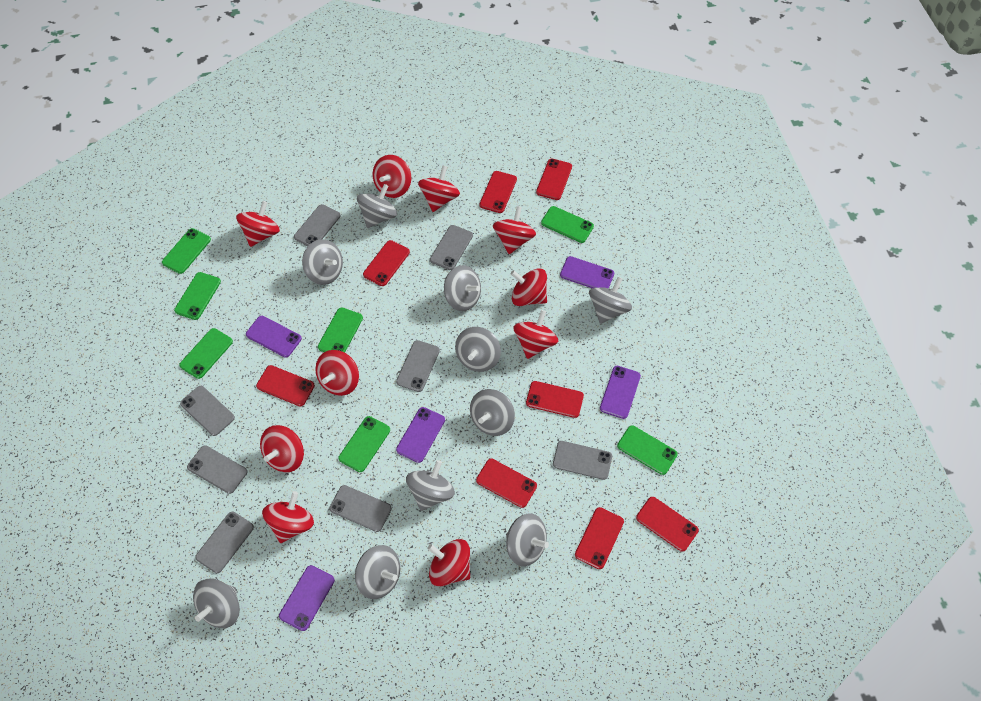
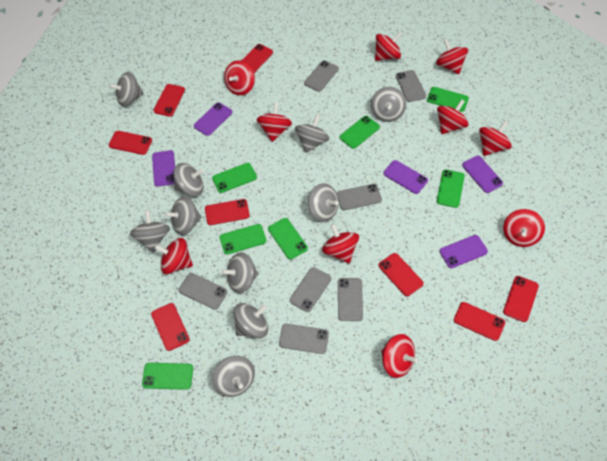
grey phone: [180,386,235,436] [187,445,247,494] [195,512,254,573] [294,204,341,246] [329,485,392,532] [396,340,440,392] [430,225,473,270] [553,441,612,480] = 8 -> [178,273,227,310] [279,324,329,354] [290,267,331,312] [304,60,339,92] [337,184,382,210] [338,278,363,321] [396,70,426,102] = 7

